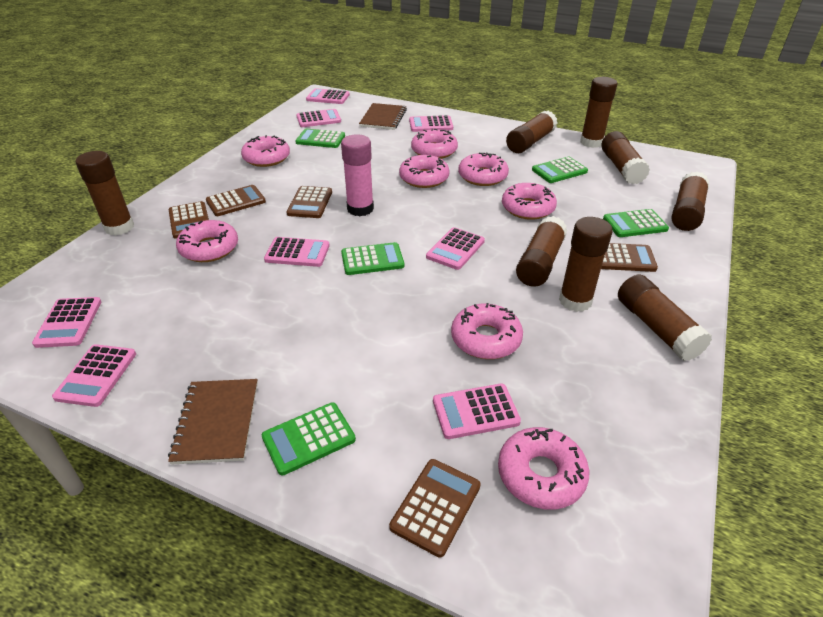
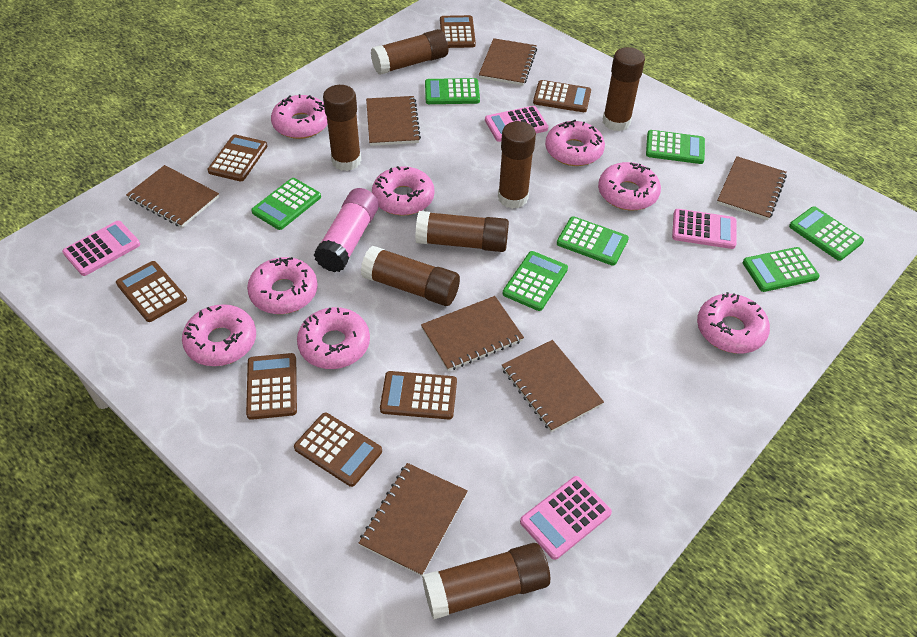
brown calculator: [169,201,209,239] [206,185,266,216] [286,186,332,218] [389,459,481,558] [601,243,658,272] = 5 -> [116,261,187,322] [207,134,267,181] [246,353,297,420] [294,413,382,487] [380,371,457,419] [440,15,476,48] [533,80,591,112] = 7
brown glue stick: [76,151,134,236] [506,111,558,153] [516,216,568,287] [559,217,613,312] [580,77,617,148] [601,131,650,185] [618,275,712,361] [672,171,709,231] = 8 -> [323,85,361,171] [361,246,460,306] [371,29,448,75] [415,211,509,252] [422,543,550,620] [498,121,536,209] [603,47,645,131] = 7
brown notebook: [168,379,258,465] [359,103,407,130] = 2 -> [126,165,219,228] [359,463,468,576] [366,96,421,146] [421,296,524,371] [479,38,537,86] [502,340,604,432] [717,156,787,220] = 7
green calculator: [262,402,356,475] [295,129,345,148] [341,242,404,275] [532,157,588,183] [603,209,669,237] = 5 -> [251,178,321,230] [425,78,480,104] [503,251,568,311] [557,216,629,266] [646,130,705,164] [743,247,820,292] [789,206,864,261] = 7
pink calculator: [32,297,101,348] [52,344,136,407] [264,237,330,267] [296,109,341,127] [306,88,350,104] [409,115,453,132] [426,227,485,270] [433,384,521,439] = 8 -> [62,221,140,276] [485,106,548,142] [520,476,612,560] [672,209,737,249] = 4

